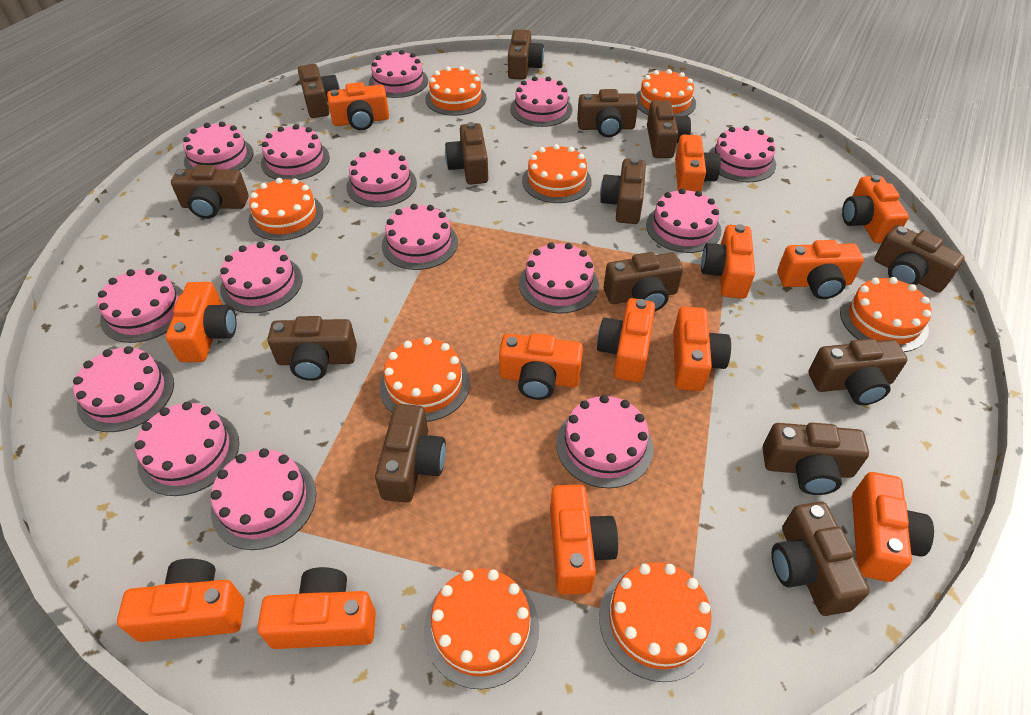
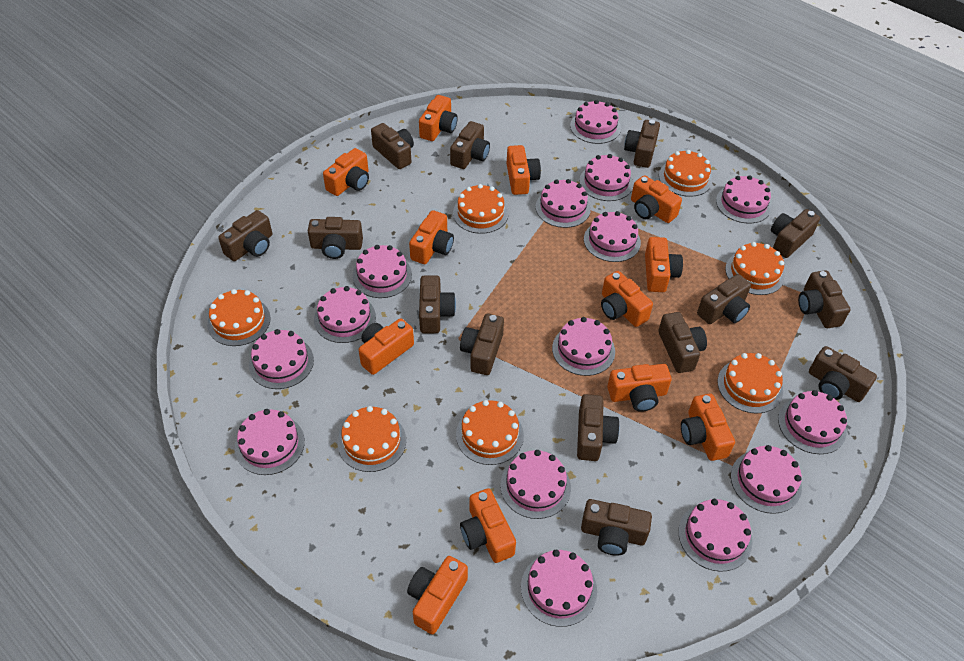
orange cake: [249,178,323,241] [379,337,470,422] [424,568,539,689] [425,66,487,116] [522,144,592,203] [599,562,715,682] [636,69,696,116] [840,277,931,352] = 8 -> [207,289,271,346] [338,406,406,472] [453,184,509,234] [456,400,524,465] [659,150,713,197] [718,353,783,414] [725,242,785,295] = 7
orange camera: [117,559,244,642] [166,282,236,362] [257,567,376,649] [327,82,389,130] [499,333,583,400] [550,485,618,595] [597,298,655,382] [673,306,731,391] [675,134,721,192] [701,224,755,299] [777,240,864,299] [842,175,909,243] [852,472,934,582] = 13 -> [323,148,369,196] [359,318,414,375] [407,556,468,634] [409,210,454,264] [419,95,458,141] [460,488,516,563] [507,145,541,195] [601,271,653,327] [607,364,672,412] [631,175,682,223] [645,237,683,292] [681,394,735,461] = 12

